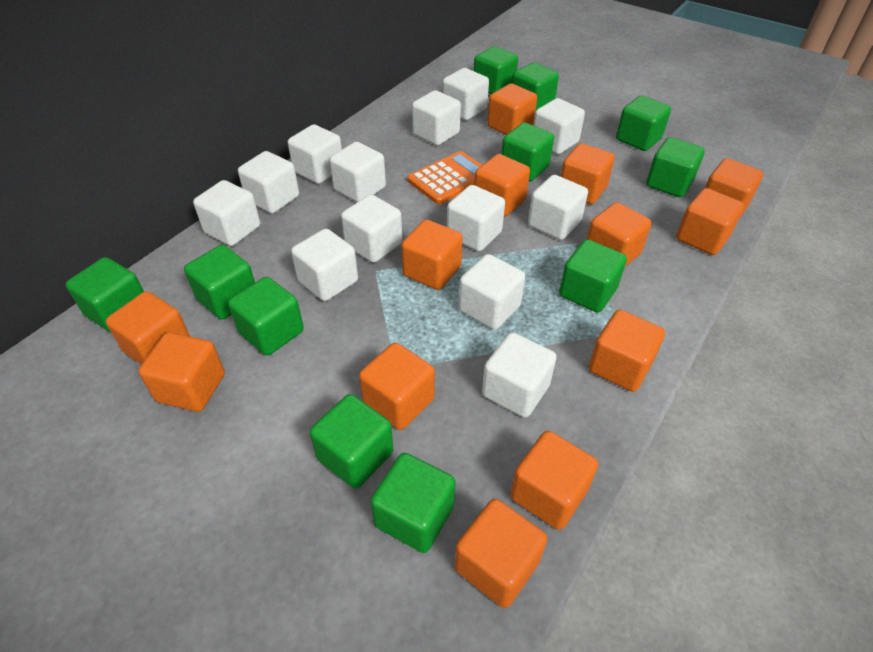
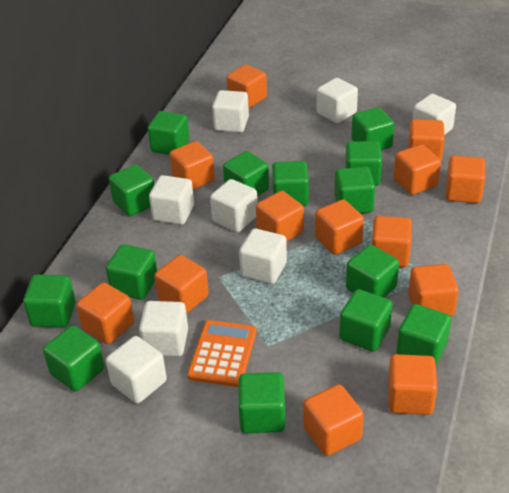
green cube: [66,257,144,333] [184,245,255,320] [228,277,304,356] [310,394,393,489] [370,453,456,553] [474,46,518,94] [501,122,554,181] [512,62,559,110] [559,239,627,312] [616,95,671,151] [646,137,705,197] = 11 -> [23,274,76,328] [43,325,105,392] [106,244,157,300] [109,164,154,216] [148,111,189,155] [223,151,269,196] [238,372,285,433] [272,161,309,206] [334,167,375,213] [339,289,393,352] [345,141,382,186] [346,245,399,298] [351,107,394,150] [396,304,451,365] = 14
white cube: [193,180,260,246] [238,151,299,214] [288,124,342,184] [291,229,358,301] [330,142,386,202] [341,195,402,263] [412,90,461,146] [442,68,489,120] [447,185,505,251] [459,254,525,330] [482,332,557,418] [528,175,588,240] [533,98,585,154] = 13 -> [106,336,167,403] [139,301,188,357] [149,175,194,225] [210,179,258,232] [212,90,249,133] [239,229,287,284] [316,78,358,123] [412,94,456,135] = 8

